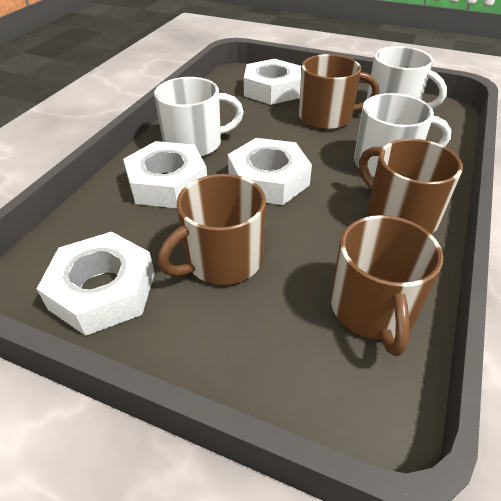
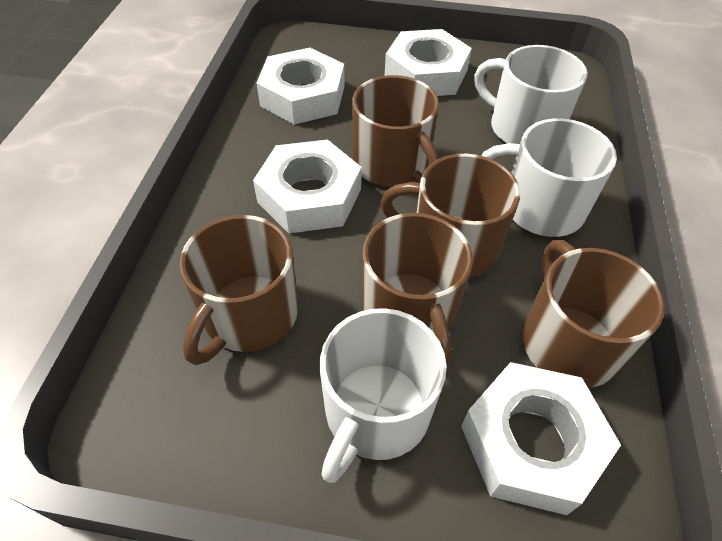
brown mug: [157,174,266,285] [299,54,379,130] [331,215,443,356] [359,139,463,234] = 4 -> [179,215,298,365] [352,75,439,187] [362,213,473,364] [380,154,520,278] [522,240,665,388] = 5

